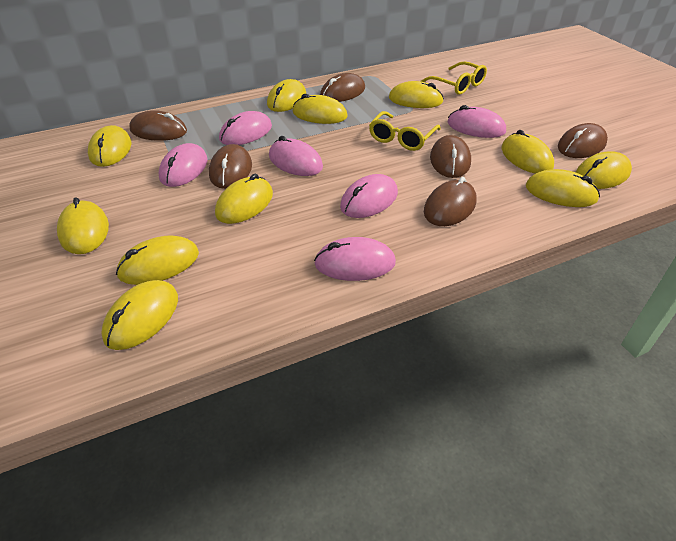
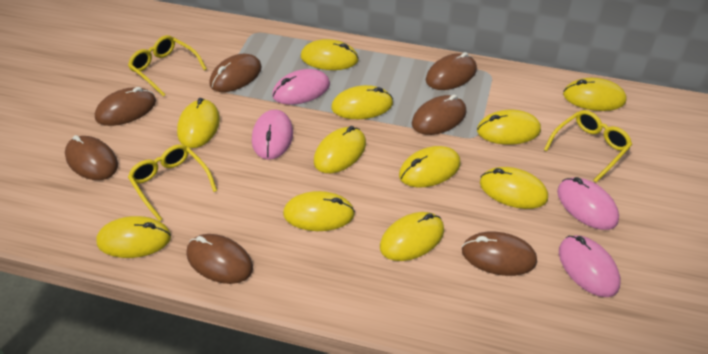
brown mouse: [129,110,187,141] [209,144,252,189] [320,73,365,102] [424,177,477,226] [430,135,471,178] [558,123,608,158] = 6 -> [65,135,118,180] [95,87,156,126] [186,234,253,284] [210,54,262,92] [412,94,467,135] [426,52,477,90] [462,231,537,276] = 7
pink mouse: [159,143,207,187] [219,111,272,145] [269,136,323,176] [314,237,396,281] [340,174,398,218] [448,105,506,138] = 6 -> [252,109,293,160] [272,69,330,105] [557,177,619,230] [559,235,620,297] = 4
yellow glasses: [369,111,440,151] [420,61,487,95] = 2 -> [128,35,207,97] [128,144,217,221] [544,110,632,182] = 3

